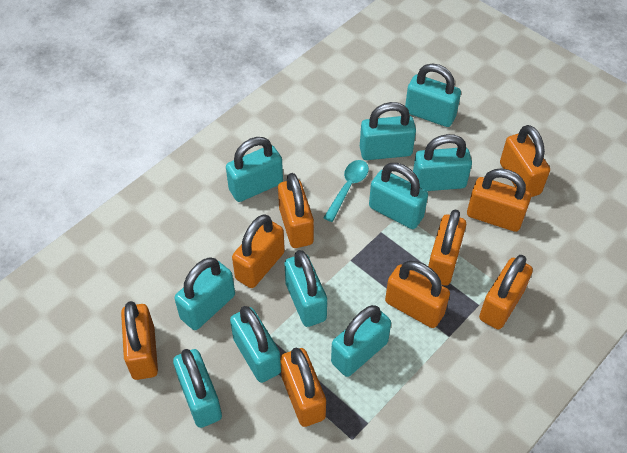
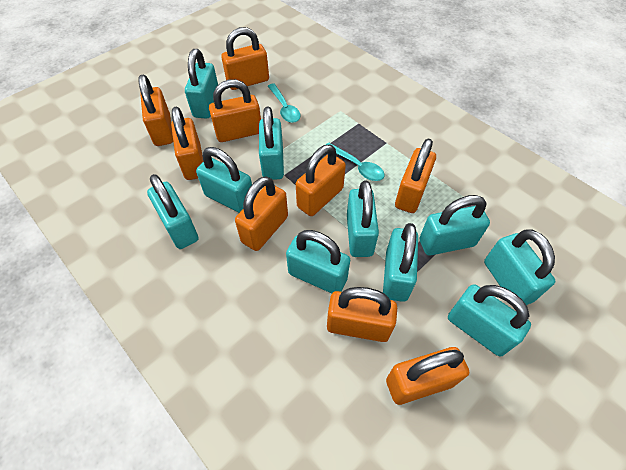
turquoise spoon: [324,160,369,222] = 1 -> [268,84,301,123] [326,143,385,181] = 2

